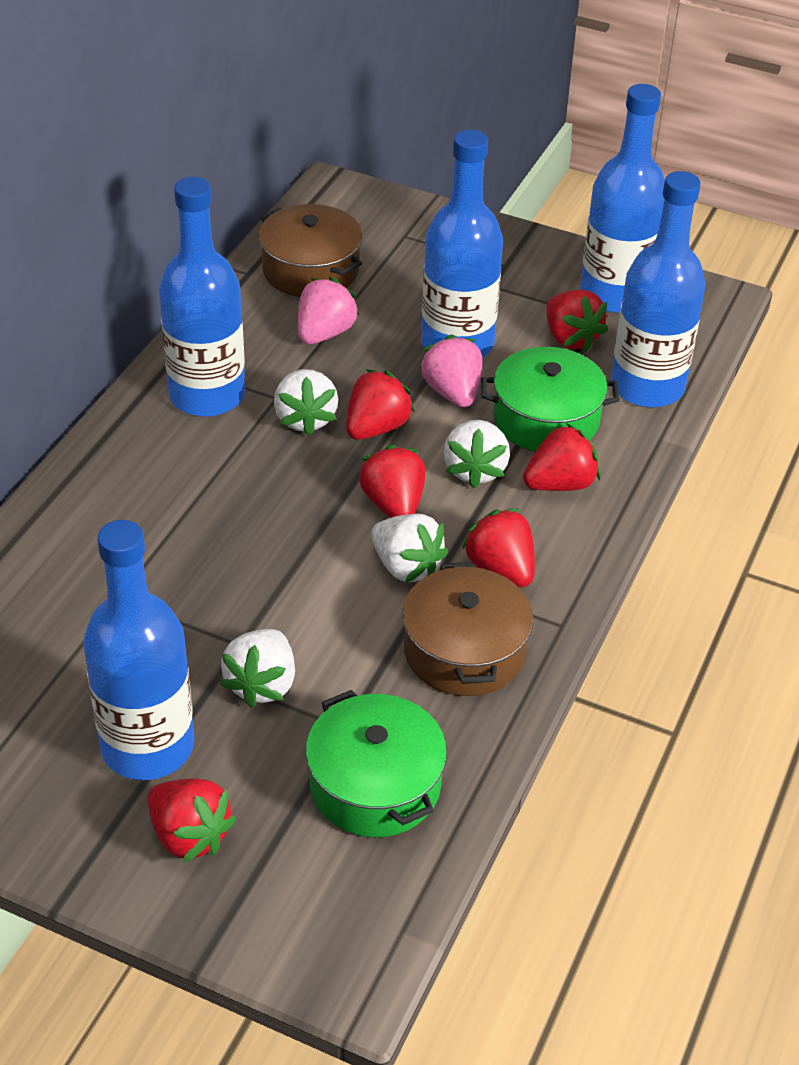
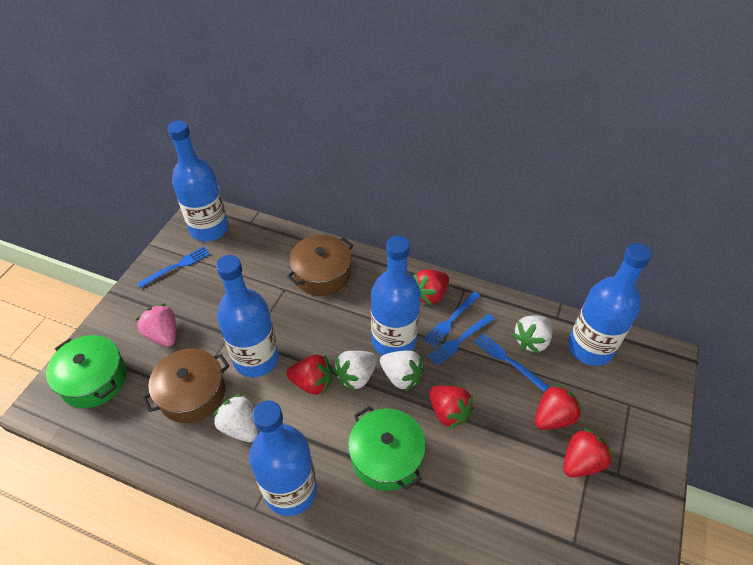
blue fork: none = 0 -> [137,246,210,288] [423,291,480,347] [428,314,494,366] [474,333,549,392] = 4
pink strawberry: [298,277,360,344] [420,335,482,407] = 2 -> [135,304,176,347] = 1
red strawberry: [147,778,236,863] [346,369,415,440] [359,445,426,518] [462,509,535,587] [523,423,601,491] [546,290,608,352] = 6 -> [287,355,332,395] [414,269,449,305] [429,386,474,429] [535,384,582,430] [563,428,613,477] = 5

